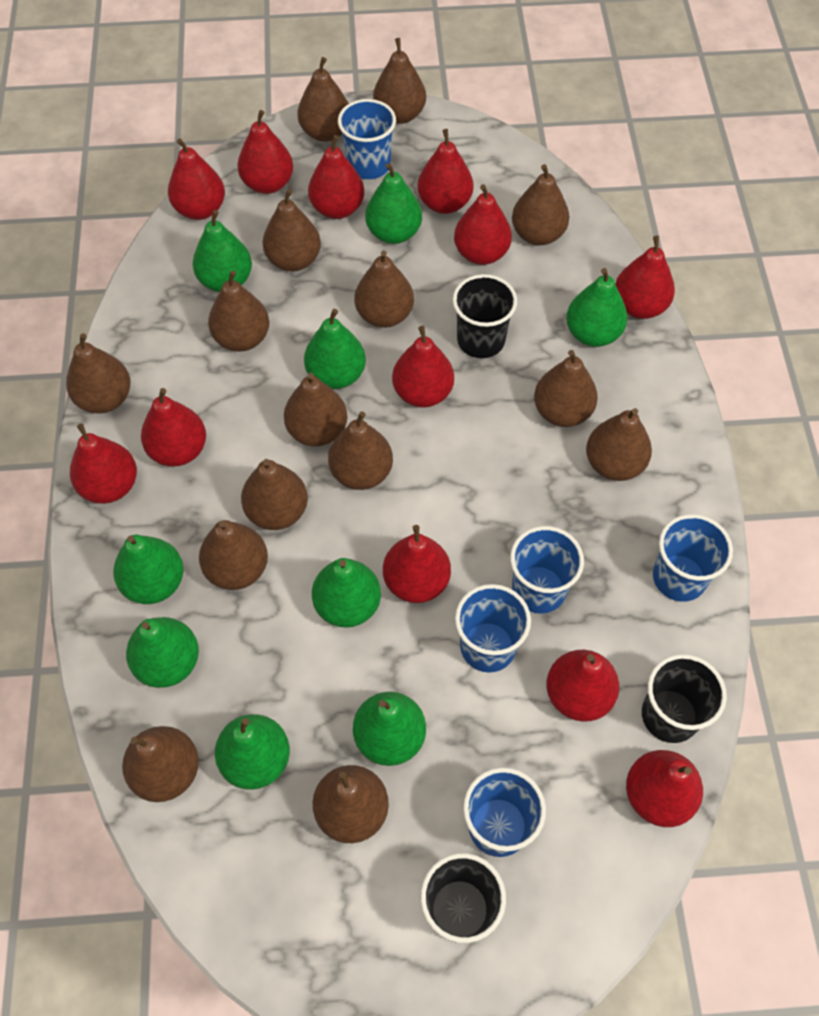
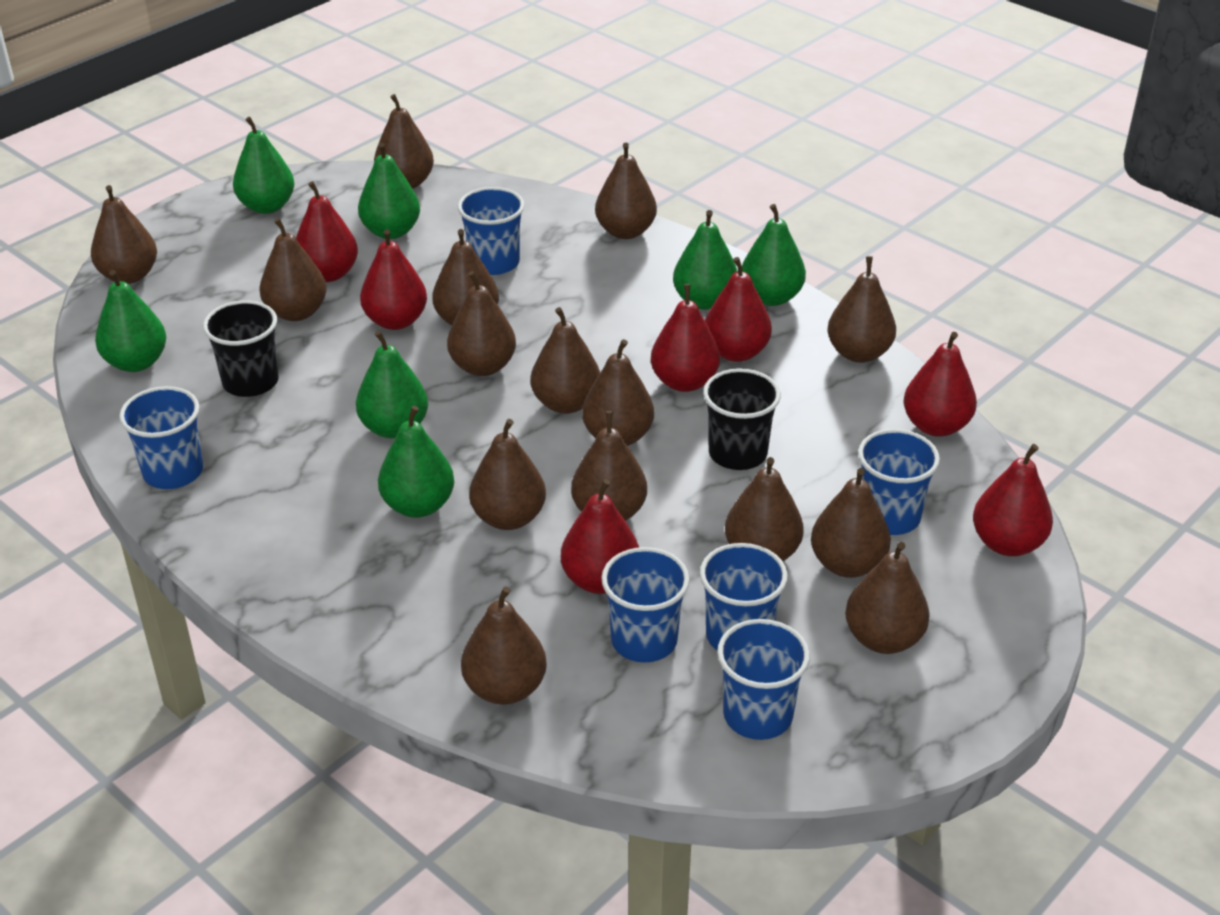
black cup: [421,853,506,943] [453,274,517,358] [642,654,727,743] = 3 -> [203,300,279,397] [703,368,781,470] = 2
blue cup: [338,99,396,179] [455,584,531,673] [463,768,546,857] [510,526,584,614] [653,514,733,602] = 5 -> [119,386,203,489] [458,187,525,275] [601,547,690,662] [700,543,788,651] [717,619,810,740] [858,429,940,535] = 6
green pear: [113,535,183,604] [126,617,199,688] [193,210,252,292] [215,714,290,790] [304,309,366,389] [312,558,381,628] [353,692,426,766] [365,163,422,244] [566,268,628,347] = 9 -> [95,270,166,372] [233,117,295,214] [356,331,428,439] [358,143,420,239] [378,406,454,518] [673,210,738,310] [742,204,806,306] = 7
red pear: [70,424,137,504] [141,388,206,467] [168,138,225,220] [237,110,293,194] [308,135,364,219] [383,525,451,603] [392,326,454,407] [417,129,474,214] [454,184,512,265] [546,650,620,722] [615,236,675,319] [626,750,703,827] = 12 -> [296,181,358,282] [360,229,427,330] [561,479,639,594] [651,284,720,392] [705,257,772,362] [904,332,977,437] [973,444,1053,556] = 7

